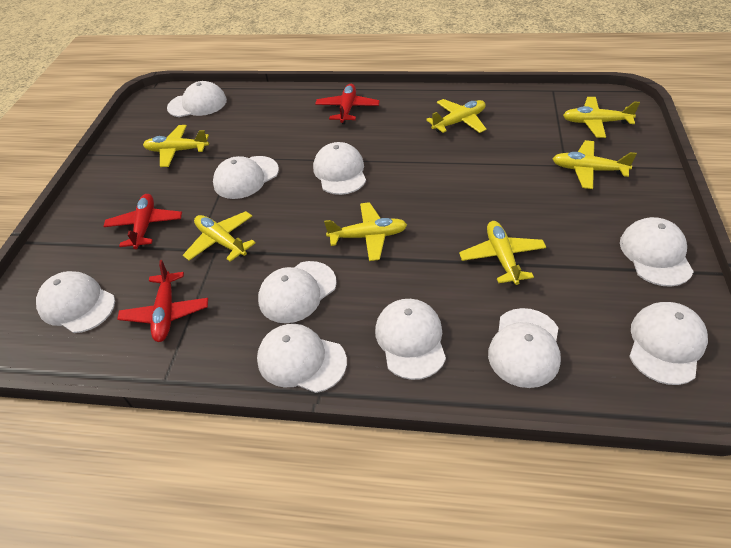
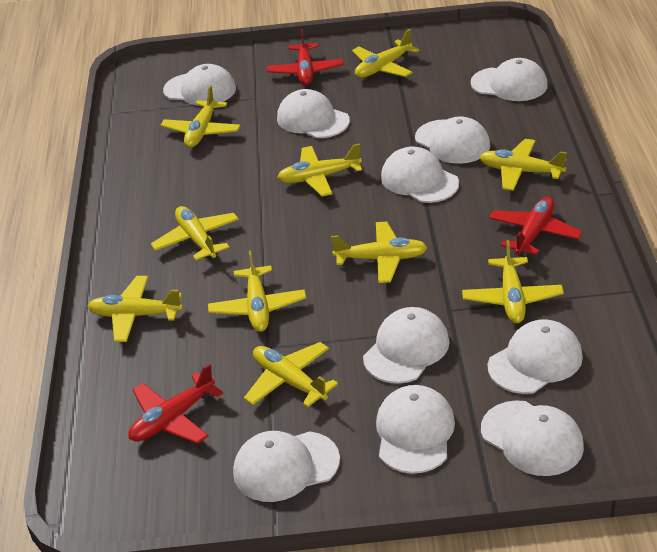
yellow plane: [143,125,209,167] [183,211,256,262] [324,202,407,261] [426,99,487,133] [459,221,546,285] [553,140,637,189] [563,97,640,138] = 7 -> [87,276,183,342] [151,206,239,260] [160,86,241,148] [208,250,306,332] [244,342,338,408] [277,143,362,196] [331,222,427,283] [352,29,420,78] [462,240,564,323] [480,139,567,191] = 10

